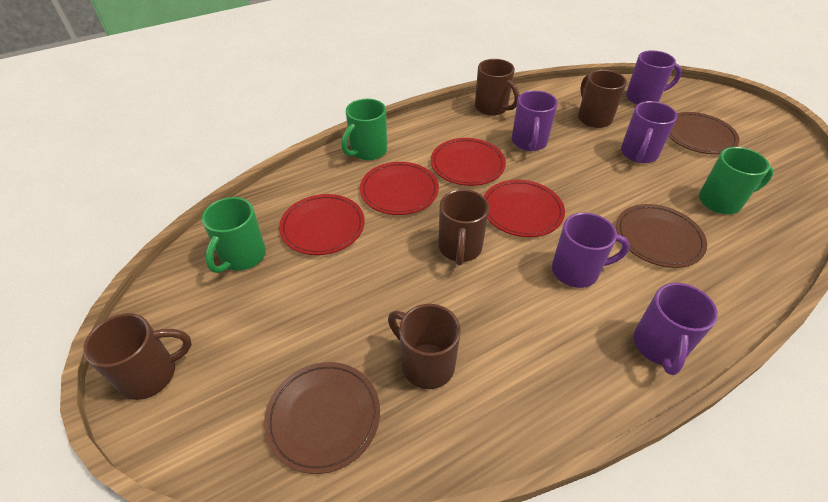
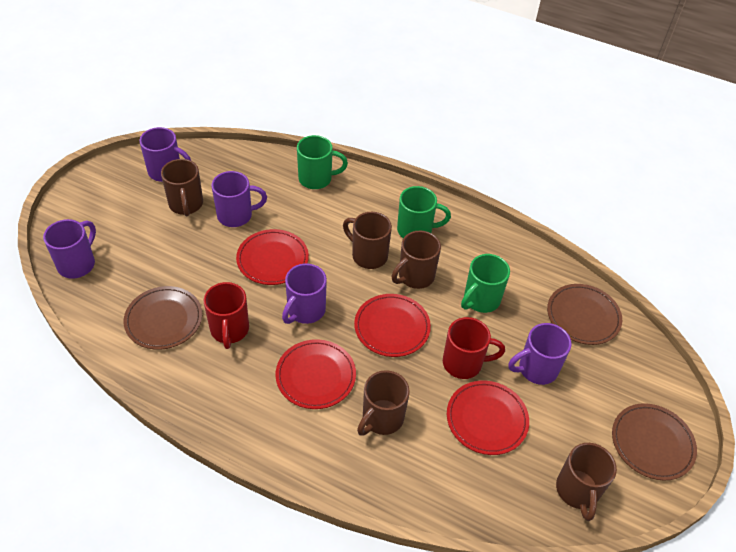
red mug: none = 0 -> [204,282,249,349] [443,317,505,379] = 2

